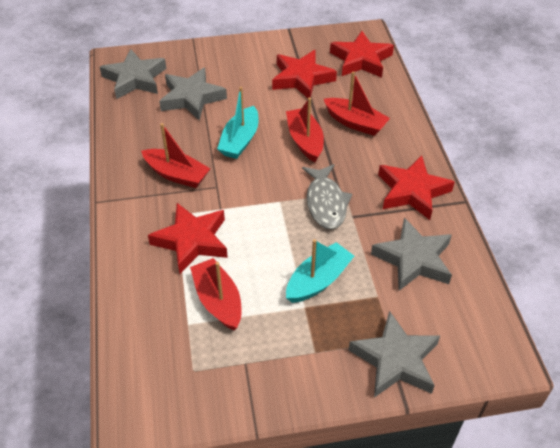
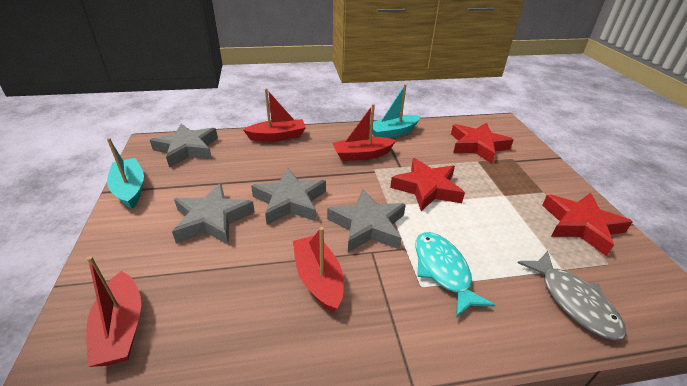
red star: [148,203,228,274] [272,50,337,98] [330,31,394,78] [378,155,455,220] = 4 -> [390,158,465,211] [451,123,514,163] [542,193,633,256] = 3
turquoise fish: none = 0 -> [415,232,495,317] = 1

